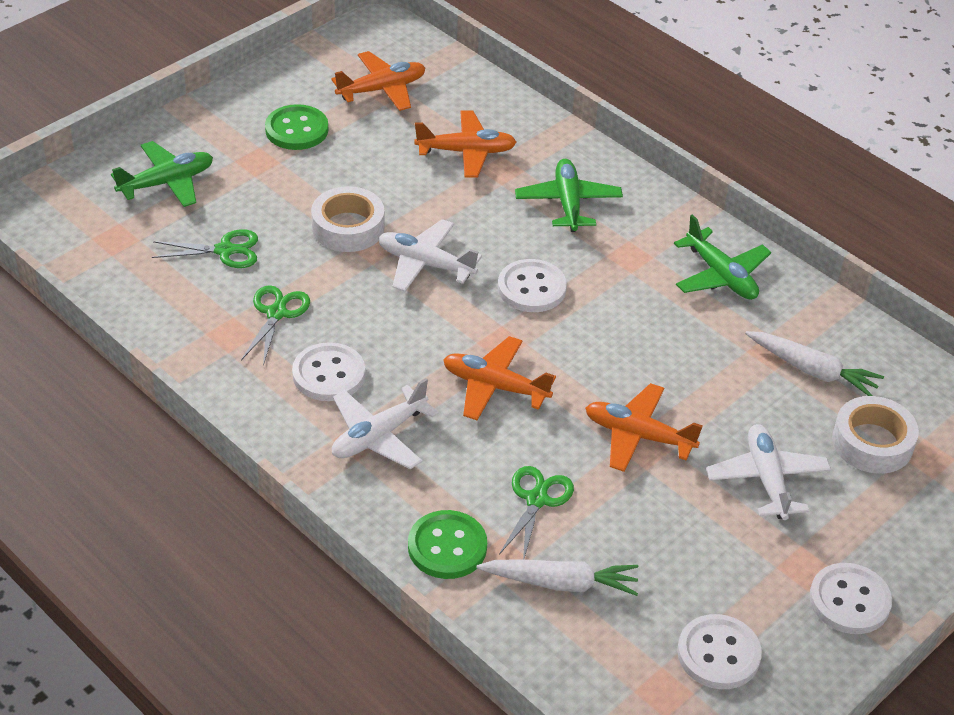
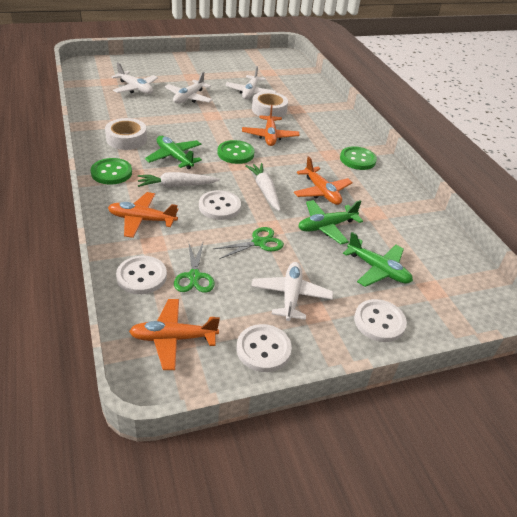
green button: [265,104,328,150] [408,510,487,579] = 2 -> [91,158,132,185] [217,140,255,164] [340,146,377,170] = 3
green scissors: [152,229,258,268] [241,285,310,366] [499,466,574,559] = 3 -> [174,243,215,293] [213,227,284,259] = 2
white plane: [332,378,438,469] [378,219,482,292] [706,424,831,520] = 3 -> [111,62,158,94] [165,72,213,104] [225,66,276,100] [251,262,333,321] = 4

